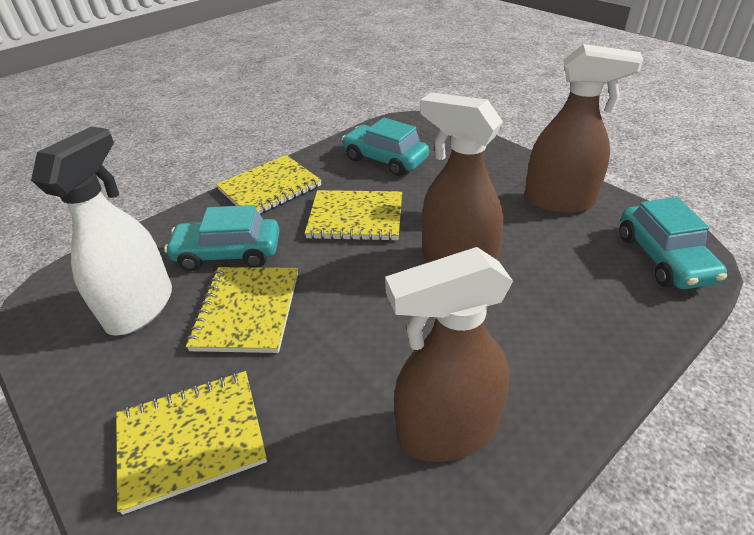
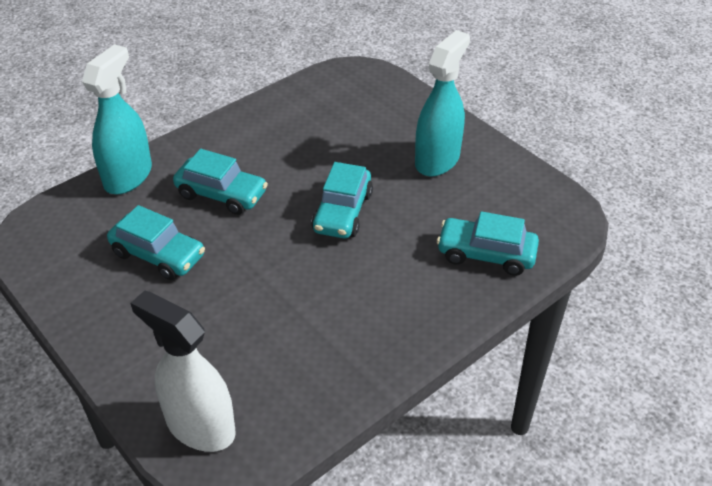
brown spray bottle: [385,247,513,462] [420,92,503,262] [524,44,643,214] = 3 -> none = 0
turquoise car: [164,205,280,271] [342,118,429,176] [619,197,727,289] = 3 -> [107,205,205,280] [173,149,268,215] [311,162,373,238] [437,211,539,276] = 4
turquoise spray bottle: none = 0 -> [82,44,152,194] [415,30,470,177] = 2
yellow notebook: [116,371,267,515] [186,267,298,353] [216,155,322,214] [305,190,402,241] = 4 -> none = 0

